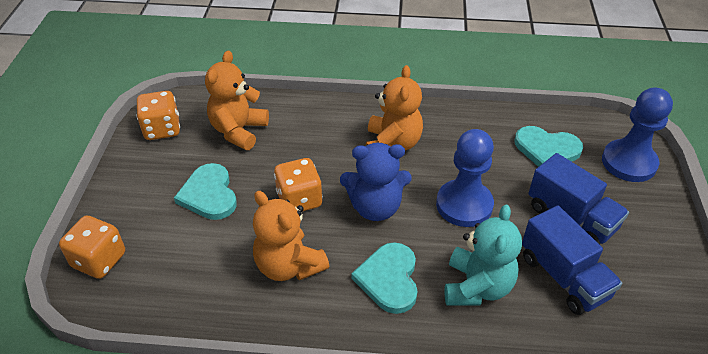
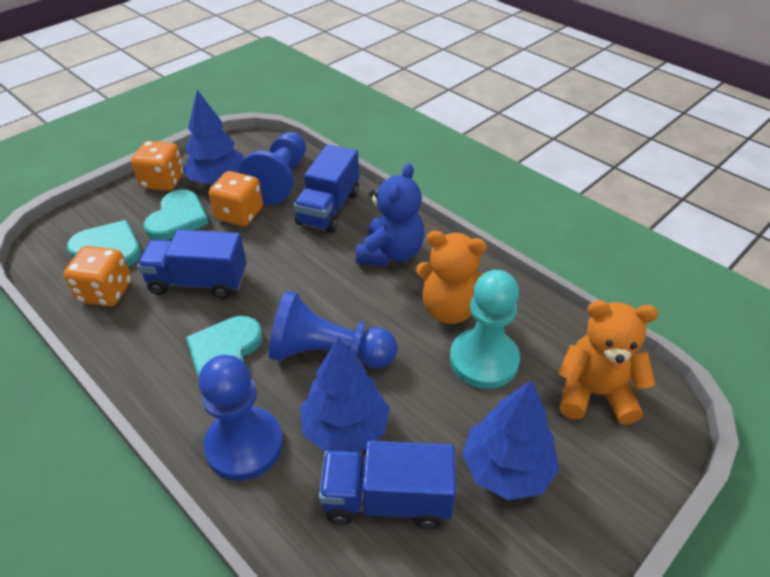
blue pawn: [436,129,494,227] [602,87,673,182] = 2 -> [198,355,283,481] [238,132,306,205] [269,291,397,368] = 3
blue tree: none = 0 -> [182,90,244,184] [300,337,390,453] [462,380,559,500] = 3
blue truck: [522,205,622,315] [528,153,629,245] = 2 -> [137,230,247,299] [293,144,359,233] [319,441,456,529] = 3
orange teddy bear: [205,51,269,150] [253,191,329,281] [366,65,423,150] = 3 -> [416,231,487,324] [558,300,658,425] = 2
turquoise pawn: none = 0 -> [450,270,520,389] = 1
turquoise teddy bear: [444,205,522,306] = 1 -> none = 0

